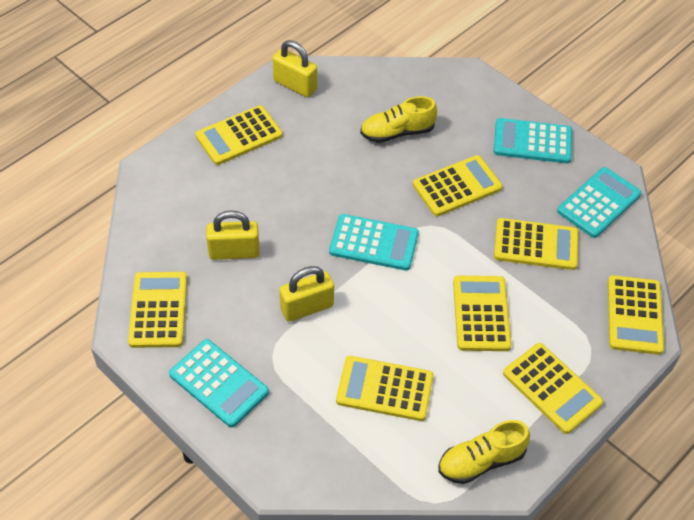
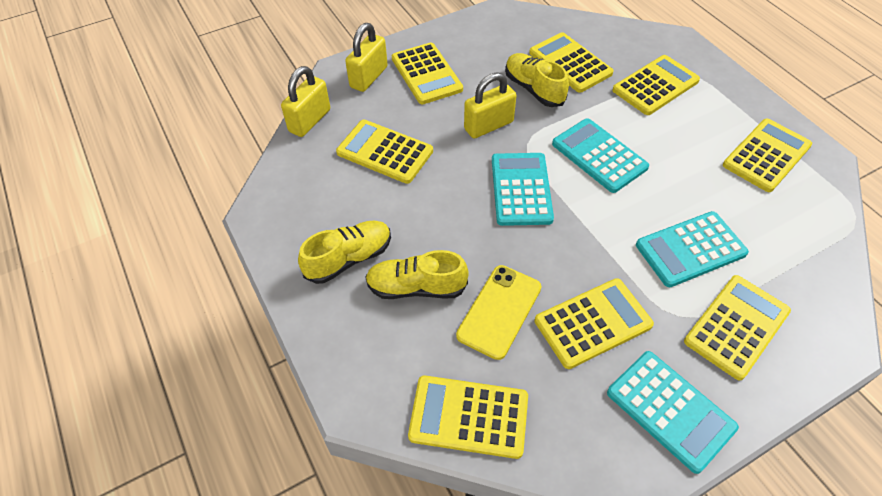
yellow phone: none = 0 -> [456,265,541,360] = 1
yellow shoe: [360,96,437,143] [439,420,530,484] = 2 -> [298,221,391,284] [365,250,469,299] [505,53,569,107] = 3

